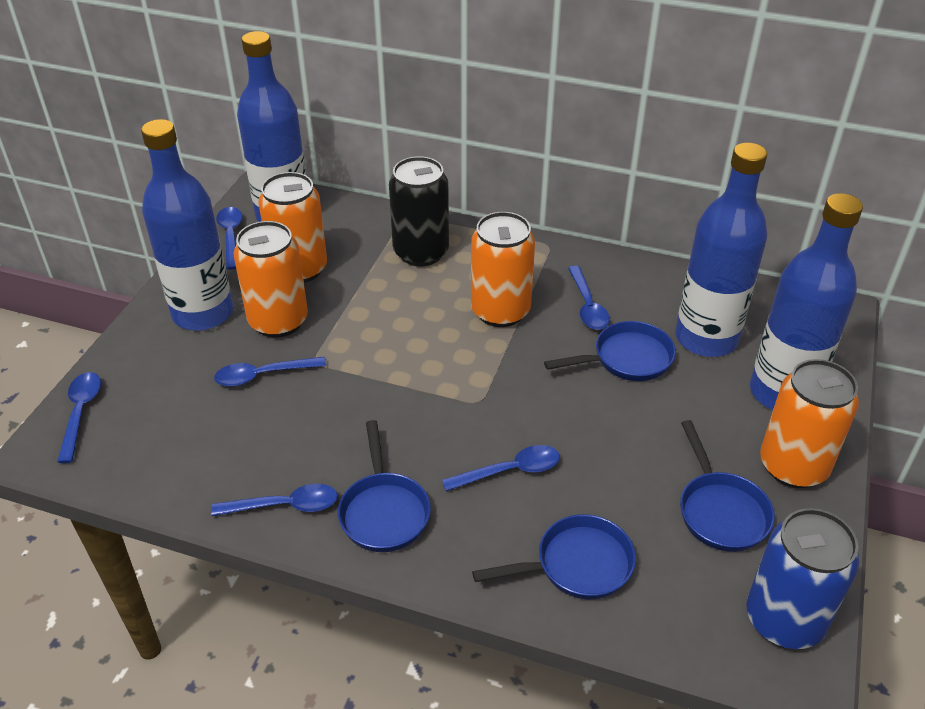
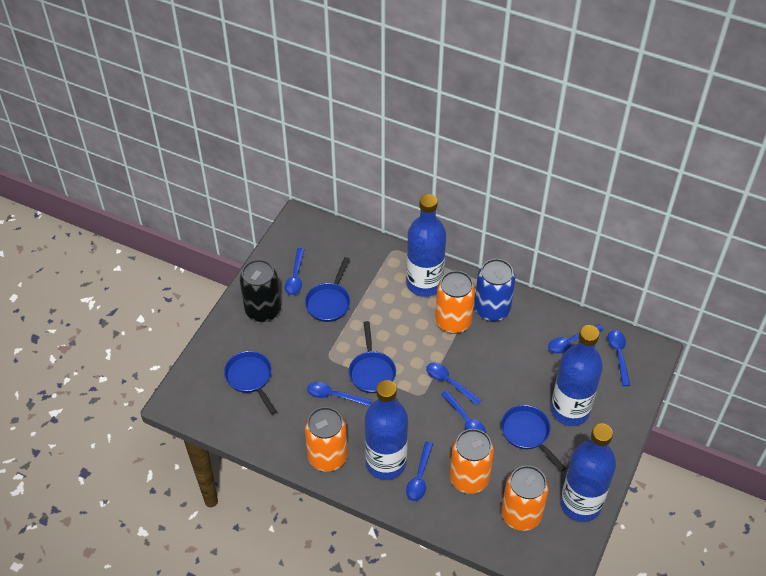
blue spoon: [57,372,101,463] [211,484,338,516] [214,357,326,387] [216,207,243,270] [442,445,560,491] [568,266,610,330] = 6 -> [285,248,305,295] [307,382,372,407] [406,442,433,501] [426,363,481,405] [441,390,486,433] [548,324,604,354] [608,330,630,386] = 7

